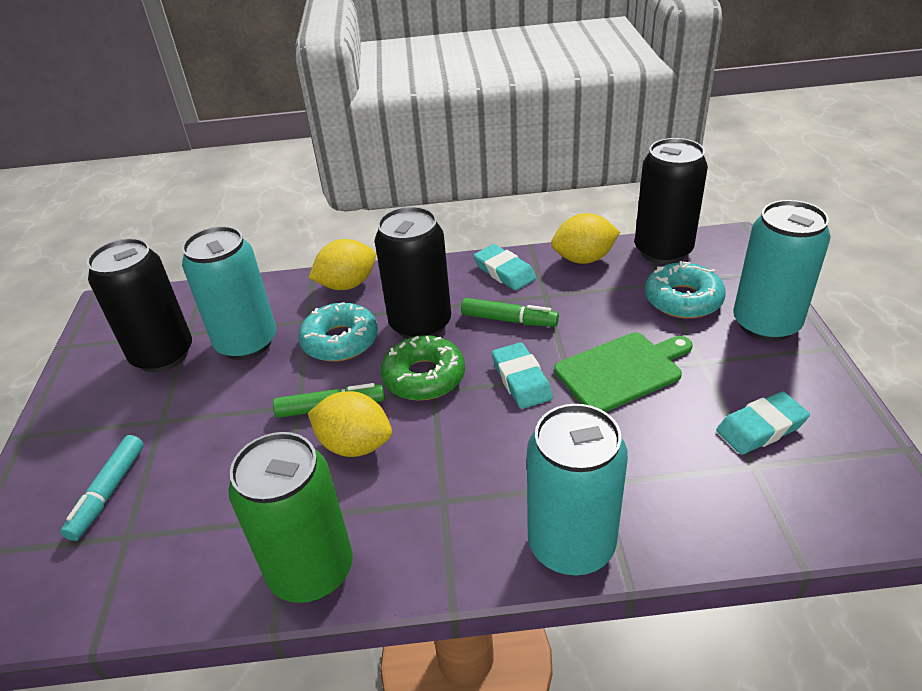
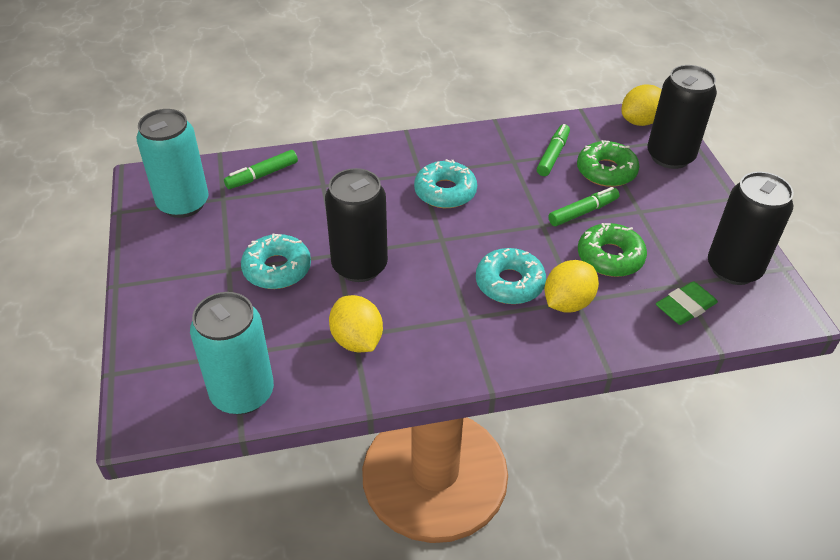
green can: [229,432,353,603] = 1 -> none = 0
green cutting board: [554,332,693,412] = 1 -> none = 0
green donut: [381,335,465,401] = 1 -> [577,140,640,187] [578,223,647,277] = 2
green eraser: none = 0 -> [656,281,718,325] = 1
green marker: [273,383,385,418] [461,298,559,327] = 2 -> [224,150,298,189] [537,124,570,176] [548,187,619,226] = 3
turquoise can: [182,226,276,360] [527,404,628,576] [733,200,831,341] = 3 -> [136,109,209,218] [190,292,274,415] = 2
turquoise donut: [299,302,378,362] [645,261,726,319] = 2 -> [241,233,311,289] [414,159,477,208] [476,248,546,304] = 3
turquoise eraser: [474,244,536,291] [492,342,553,409] [716,392,810,455] = 3 -> none = 0
turquoise marker: [60,435,144,541] = 1 -> none = 0

